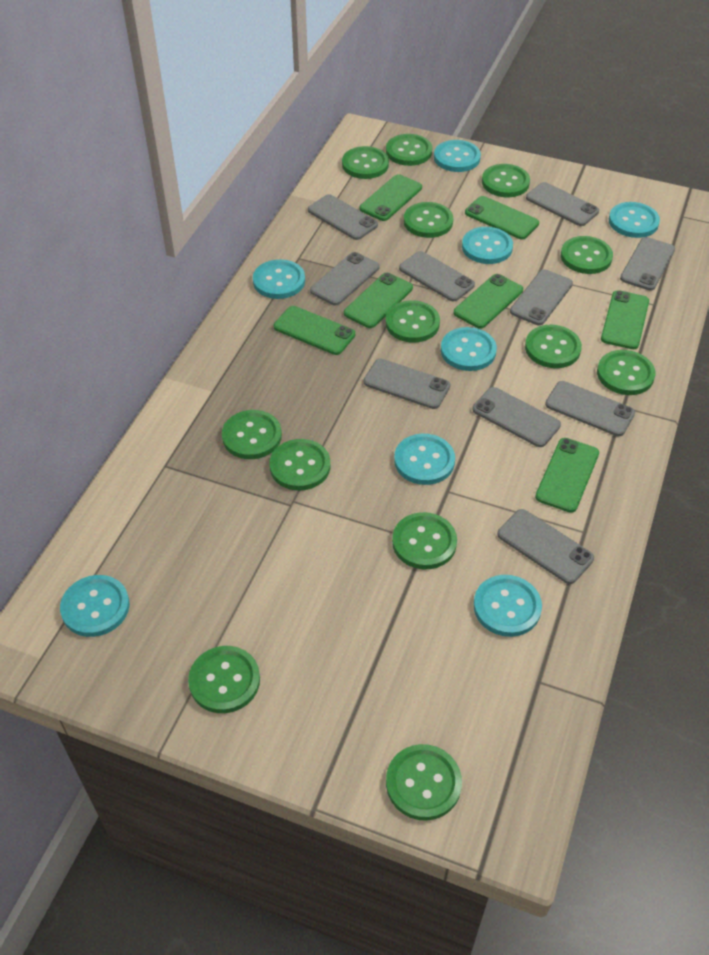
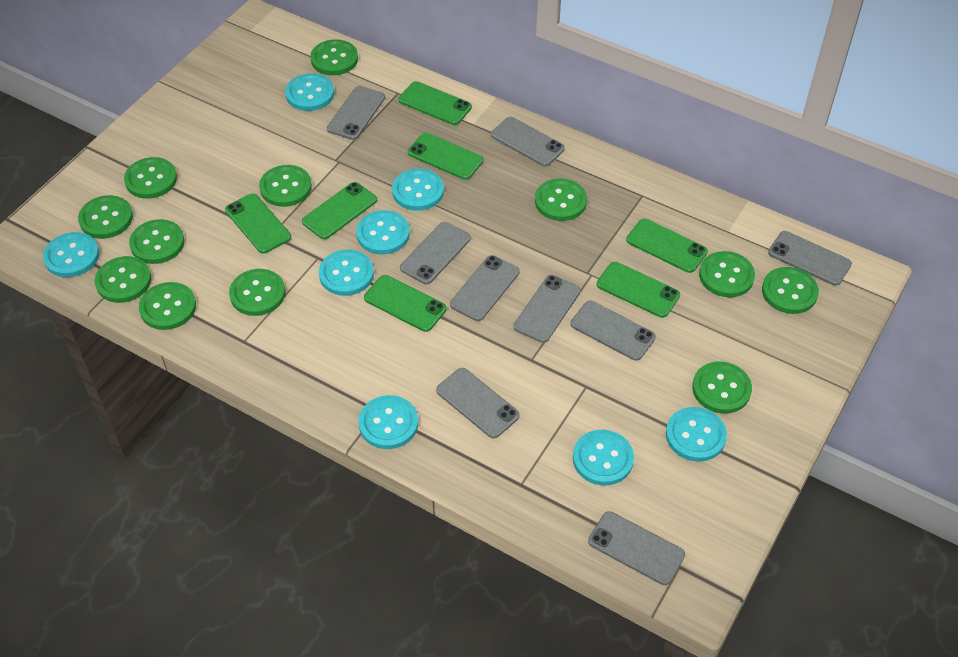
green button: [188,646,260,713] [222,410,282,459] [269,439,330,491] [342,146,389,179] [386,134,432,166] [386,300,440,342] [386,744,462,821] [392,512,457,569] [404,202,453,238] [482,164,530,197] [525,325,582,368] [561,236,613,274] [597,350,656,395] = 13 -> [78,195,133,239] [94,256,151,303] [124,157,177,199] [129,219,185,264] [139,282,196,330] [229,269,285,316] [259,165,312,207] [310,39,358,75] [535,179,587,221] [692,361,752,414] [699,251,755,297] [762,267,819,314] = 12
grey phone: [308,194,378,240] [310,252,380,305] [364,359,450,409] [399,251,475,302] [472,387,561,447] [497,509,594,584] [510,269,573,325] [526,182,599,226] [545,381,635,436] [620,237,675,291] = 10 -> [327,86,385,140] [400,222,471,284] [436,368,520,438] [450,255,519,321] [491,117,565,166] [514,275,581,343] [571,301,656,361] [588,511,685,585] [768,231,852,286] = 9

